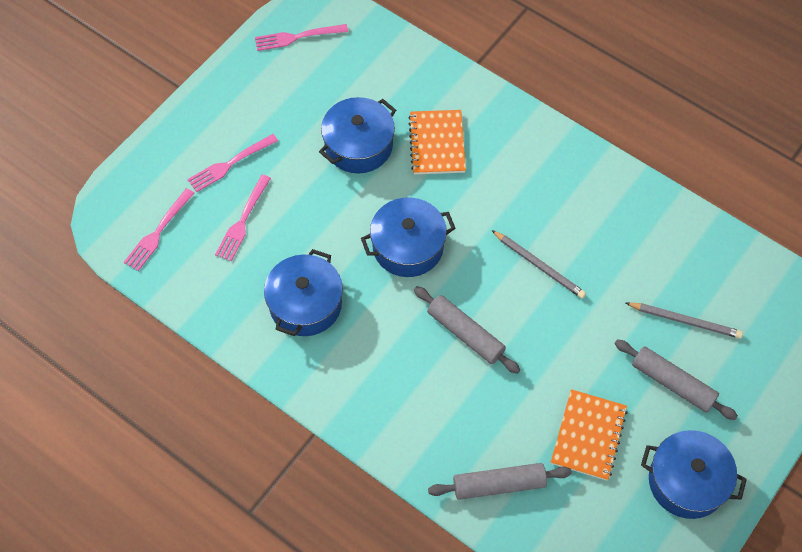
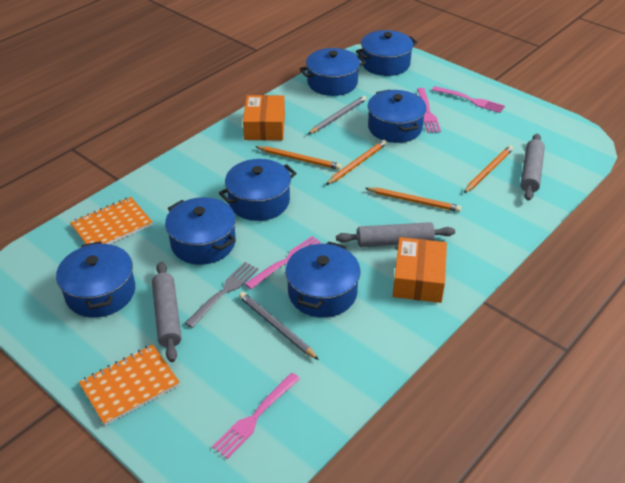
blue pot: [264,249,343,336] [319,97,396,174] [361,197,456,277] [641,430,747,519] = 4 -> [56,241,135,317] [165,197,236,265] [219,159,297,221] [285,241,360,318] [300,48,366,96] [356,30,418,76] [368,89,426,143] = 7
grey fork: none = 0 -> [185,262,258,328] = 1
orange box: none = 0 -> [243,95,285,140] [393,237,447,303] = 2
orange pencil: none = 0 -> [255,146,341,170] [326,140,387,185] [365,188,462,212] [464,145,513,193] = 4

